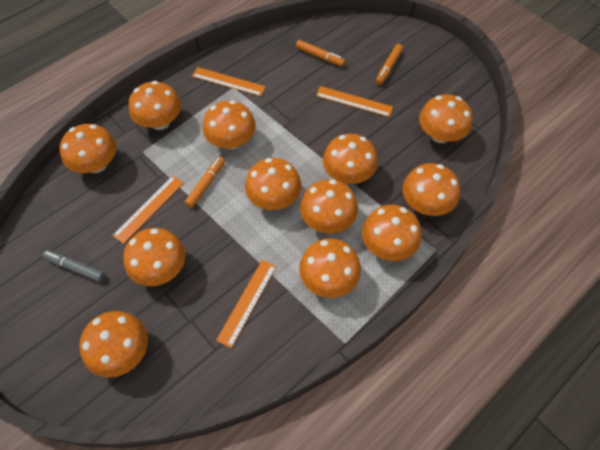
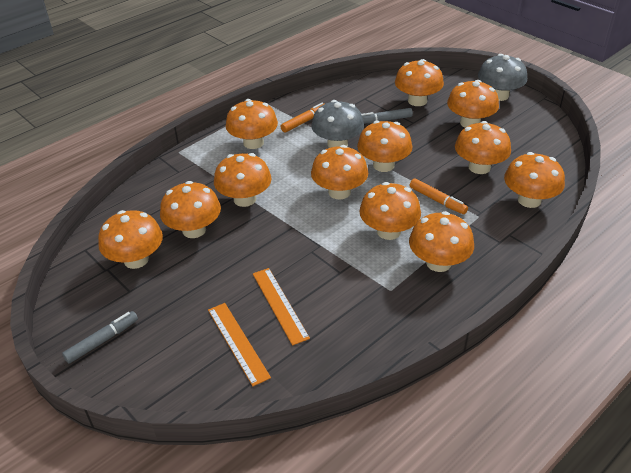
grey marker: [42,250,105,282] = 1 -> [62,311,138,363] [361,108,413,124] = 2
grey mushroom: none = 0 -> [311,100,364,148] [478,54,527,101] = 2
orange marker: [185,157,225,208] [296,40,345,66] [376,44,403,85] = 3 -> [281,103,325,132] [410,178,468,214] = 2
orange ruler: [112,175,184,244] [192,67,266,96] [216,260,277,348] [316,86,393,117] = 4 -> [208,303,271,386] [253,268,310,345] = 2

